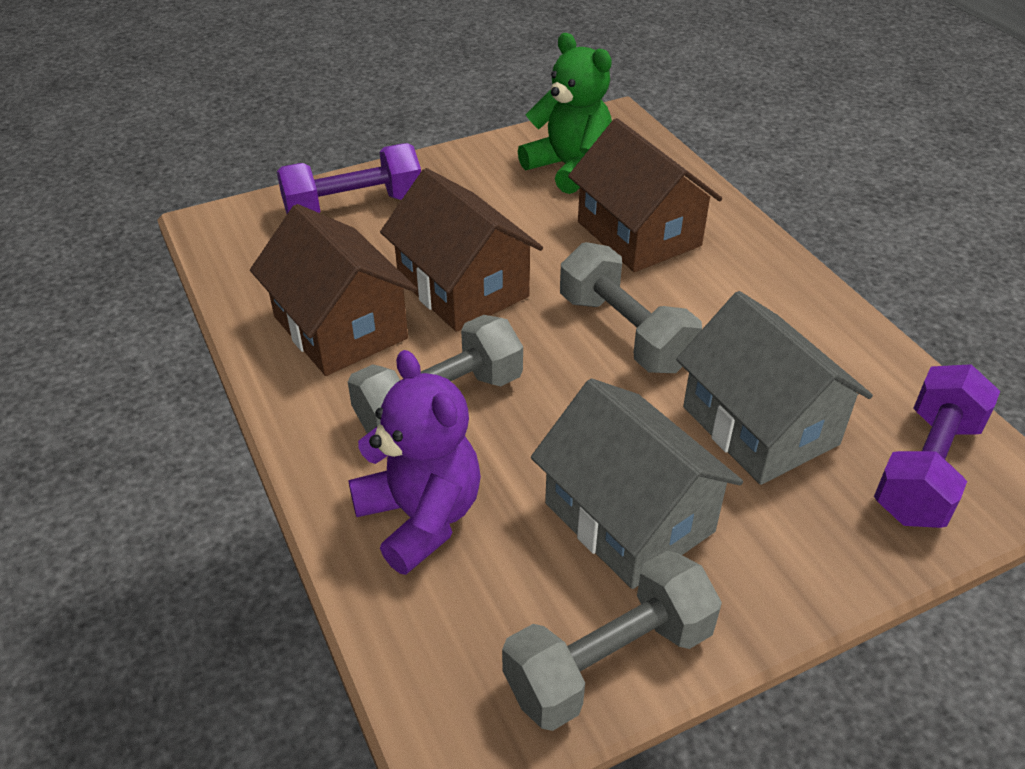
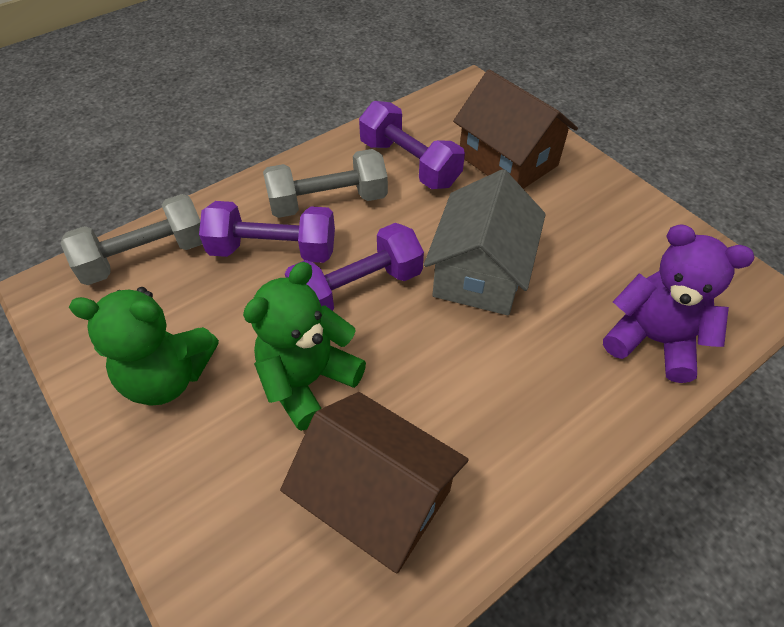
brown house: [250,204,417,376] [380,168,543,332] [568,118,722,272] = 3 -> [280,392,469,573] [453,70,578,189] = 2
green teddy bear: [518,33,612,194] = 1 -> [69,287,219,406] [243,262,366,431] = 2
grey dumbbell: [348,315,523,434] [502,551,722,731] [560,242,702,373] = 3 -> [60,194,203,285] [263,149,388,218] = 2
grey house: [531,378,743,589] [676,291,873,485] = 2 -> [424,169,546,315] = 1
purple dumbbell: [277,143,421,214] [874,364,1000,528] = 2 -> [199,201,335,263] [285,223,424,311] [359,101,465,189] = 3

